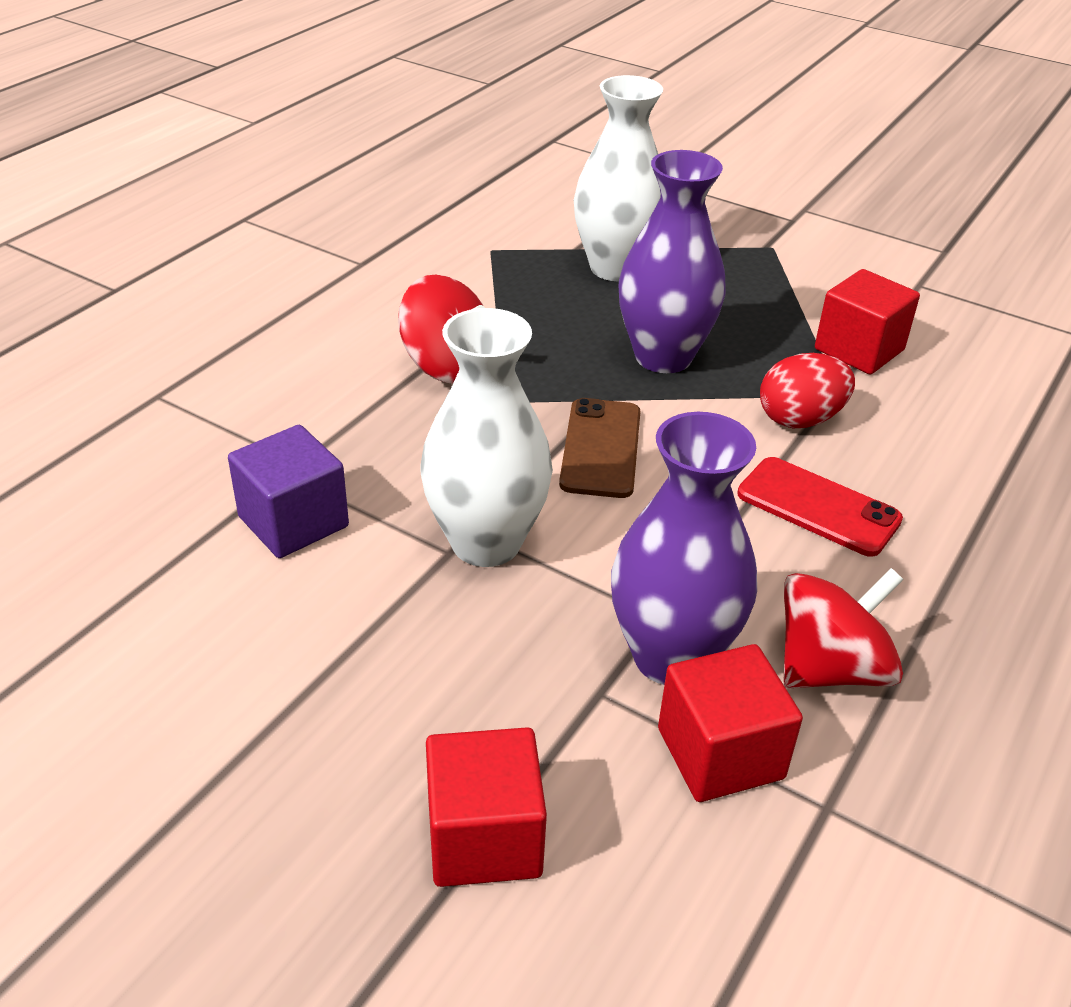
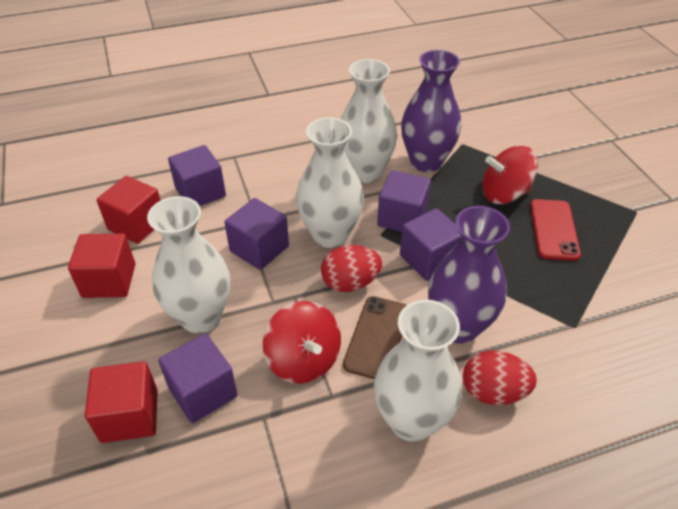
purple cube: [228,425,349,558] = 1 -> [158,334,238,423] [168,145,226,206] [224,198,289,270] [377,170,431,232] [400,208,462,281] = 5
red egg: [760,353,855,428] = 1 -> [321,245,382,292] [463,350,537,405] = 2
white vase: [421,308,553,567] [574,75,663,281] = 2 -> [147,196,230,334] [296,117,364,248] [341,59,397,183] [374,300,462,442] = 4

